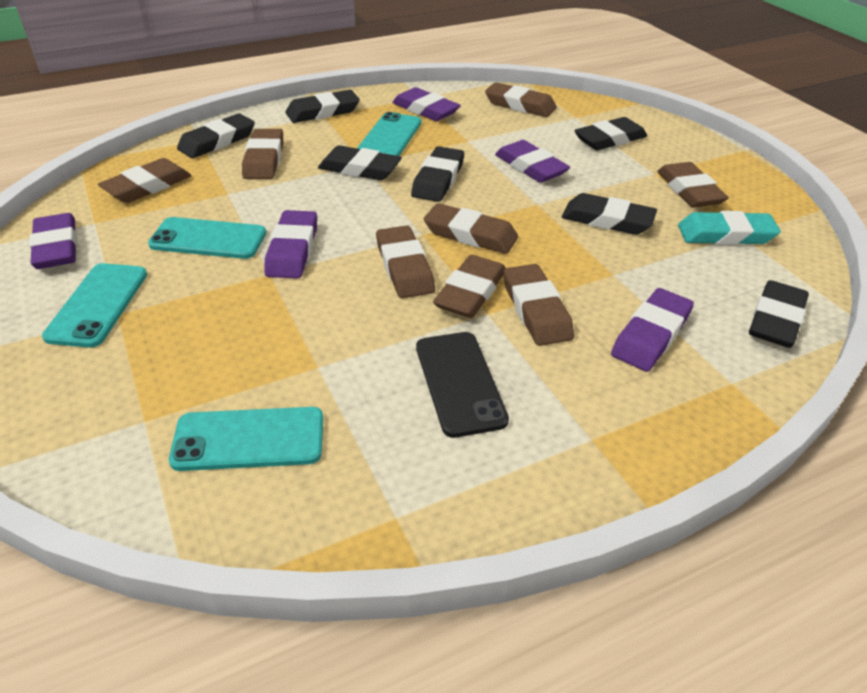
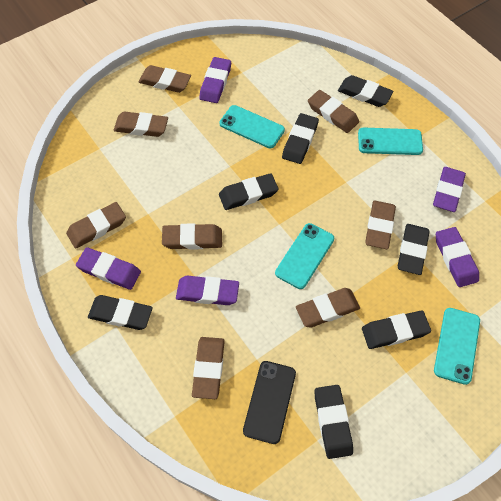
turquoise eraser: [678,211,781,245] = 1 -> none = 0

